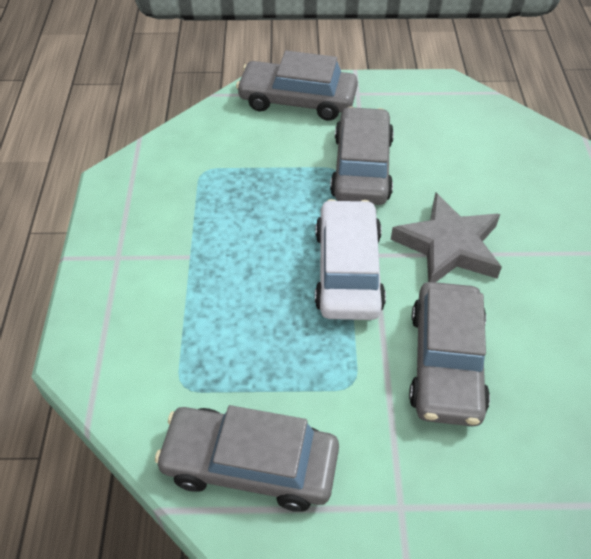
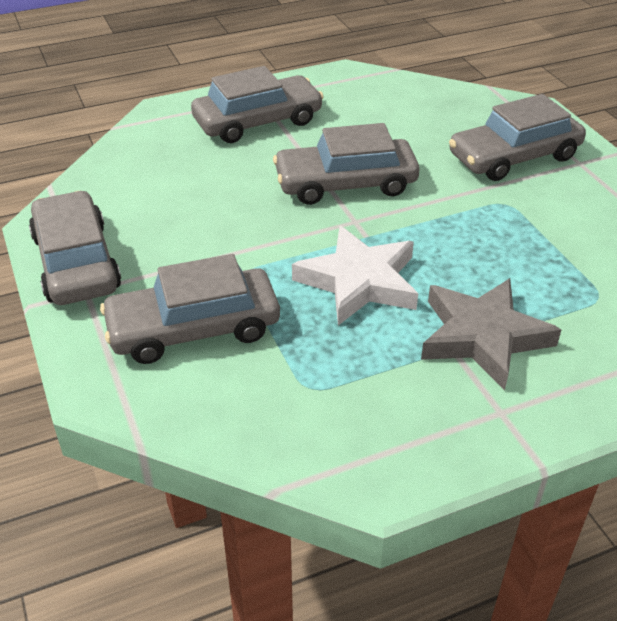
grey car: [155,405,339,512] [236,51,358,121] [330,107,394,205] [409,282,490,427] = 4 -> [29,191,121,305] [100,254,280,364] [191,66,324,143] [273,123,420,205] [449,94,586,181] = 5
white car: [315,199,386,320] = 1 -> none = 0
white star: none = 0 -> [292,226,418,325] = 1

